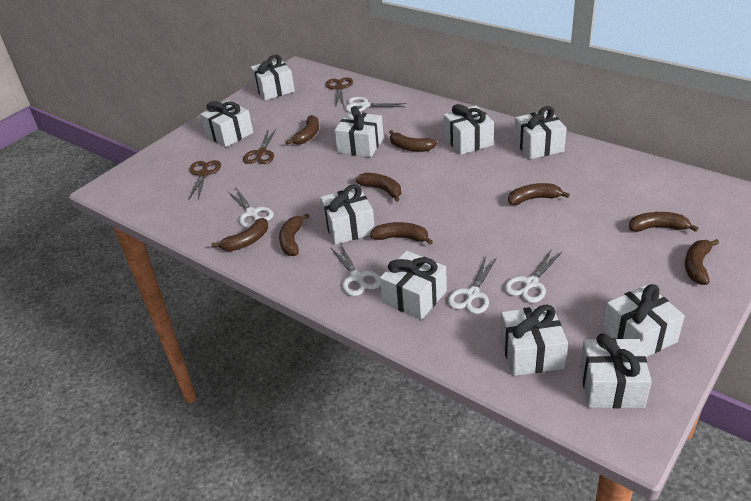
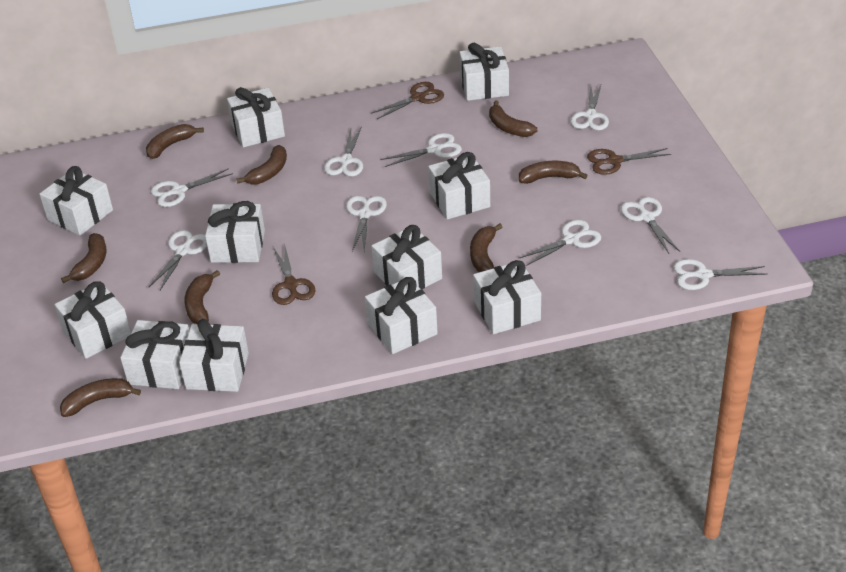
brown banana: [211,218,268,251] [279,214,309,256] [286,115,319,145] [355,173,401,202] [370,222,433,245] [389,130,437,152] [508,183,570,205] [629,212,698,232] [685,239,719,285] = 9 -> [60,378,141,417] [61,233,107,283] [146,124,204,159] [185,270,220,324] [236,145,287,185] [470,224,502,272] [489,101,537,137] [519,161,588,184] = 8
white gift: [200,100,253,147] [251,54,295,100] [320,184,375,245] [334,106,384,157] [380,251,447,320] [444,104,494,155] [500,305,568,376] [514,106,567,160] [580,333,652,409] [603,284,685,357] = 10 -> [40,166,113,236] [54,281,131,359] [120,320,189,389] [179,319,249,392] [205,201,265,263] [227,87,285,148] [365,277,438,354] [371,225,442,289] [428,152,490,219] [459,43,509,101] [473,260,541,334] = 11
white scissors: [227,188,273,228] [331,243,380,296] [345,97,406,112] [448,257,497,314] [504,249,562,303] = 5 -> [149,230,207,290] [151,168,233,207] [324,126,363,177] [346,196,387,251] [381,133,462,167] [519,220,601,266] [570,85,609,130] [621,197,680,254] [673,259,768,290] = 9

